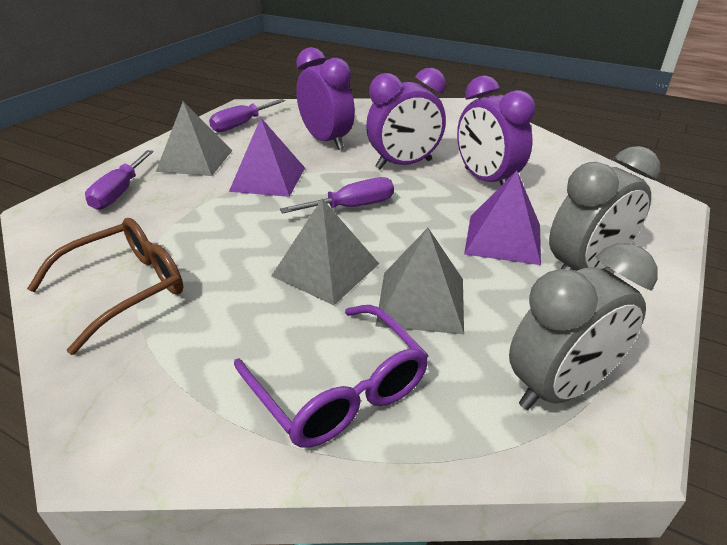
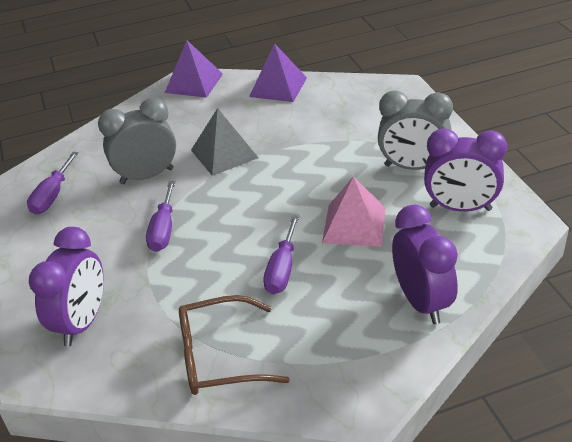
grey pyramid: [156,102,233,176] [271,198,379,305] [376,228,464,334] = 3 -> [191,108,259,176] = 1
pink pyramid: none = 0 -> [322,176,385,247] = 1
purple glasses: [234,305,429,448] = 1 -> none = 0

